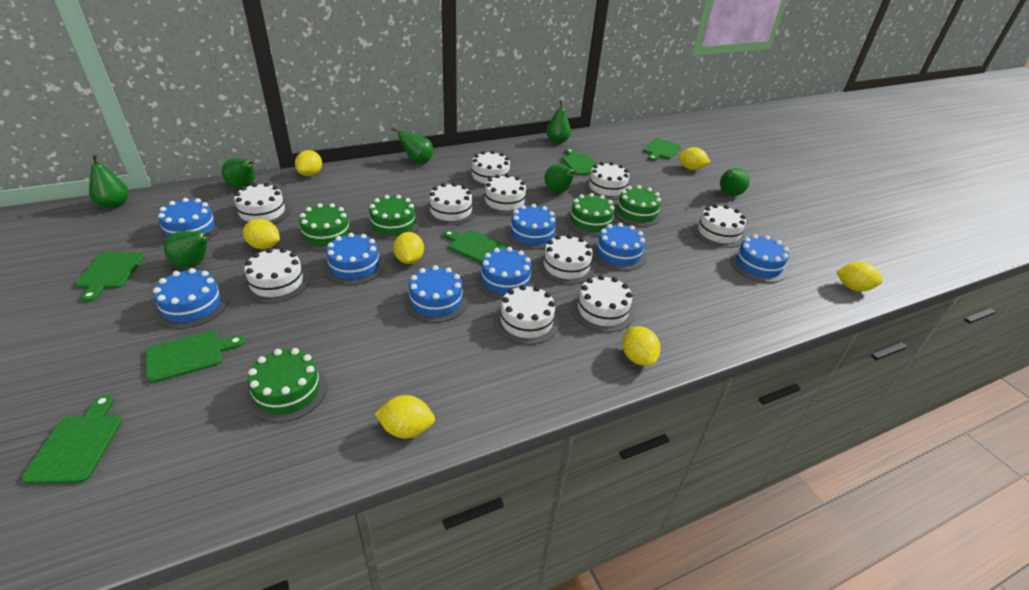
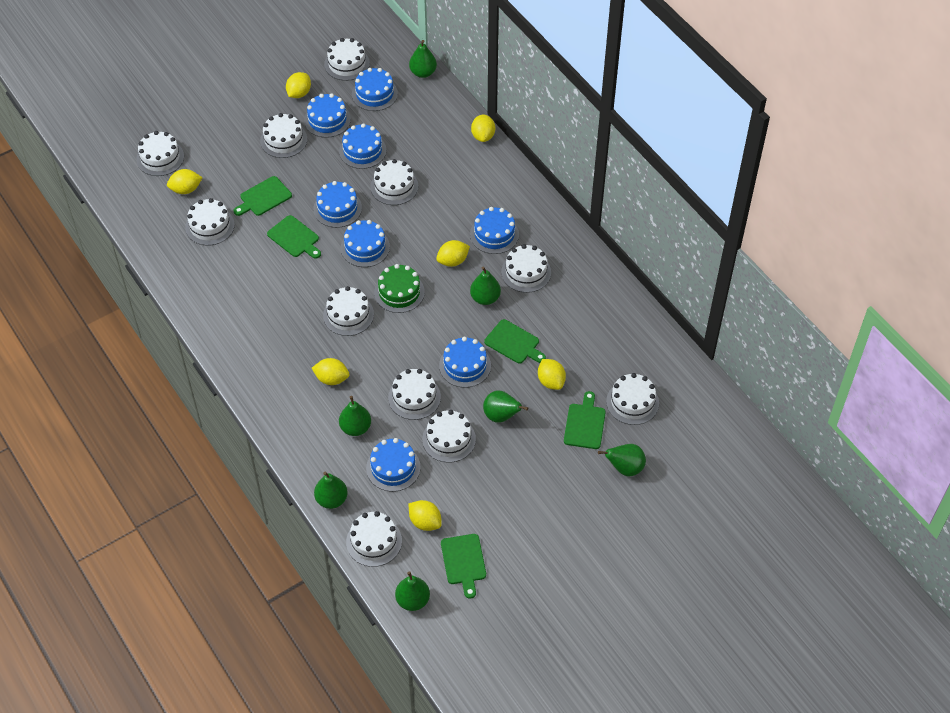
green cake: [246,348,327,422] [297,203,355,250] [366,195,420,240] [566,193,616,236] [614,185,662,227] = 5 -> [374,264,425,313] = 1
green cutting board: [22,395,122,484] [75,252,145,302] [146,331,245,383] [443,230,508,263] [562,149,598,175] [644,138,681,161] = 6 -> [234,176,292,216] [267,215,321,259] [441,534,486,599] [484,319,546,364] [564,391,606,449] = 5
white cake: [234,183,290,226] [243,248,310,303] [425,183,476,225] [468,151,513,187] [480,174,529,215] [494,285,559,345] [538,234,595,284] [572,275,634,332] [585,162,629,200] [693,204,746,248] = 10 -> [136,131,184,176] [185,198,235,246] [260,113,307,158] [323,286,374,336] [324,38,370,81] [346,511,402,567] [370,159,418,205] [388,369,441,420] [422,410,476,463] [501,244,551,293] [606,373,659,425] = 11

